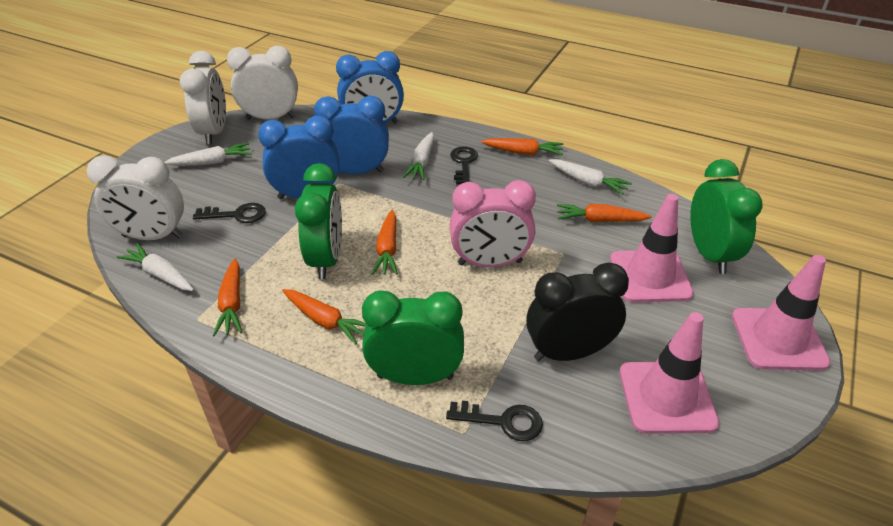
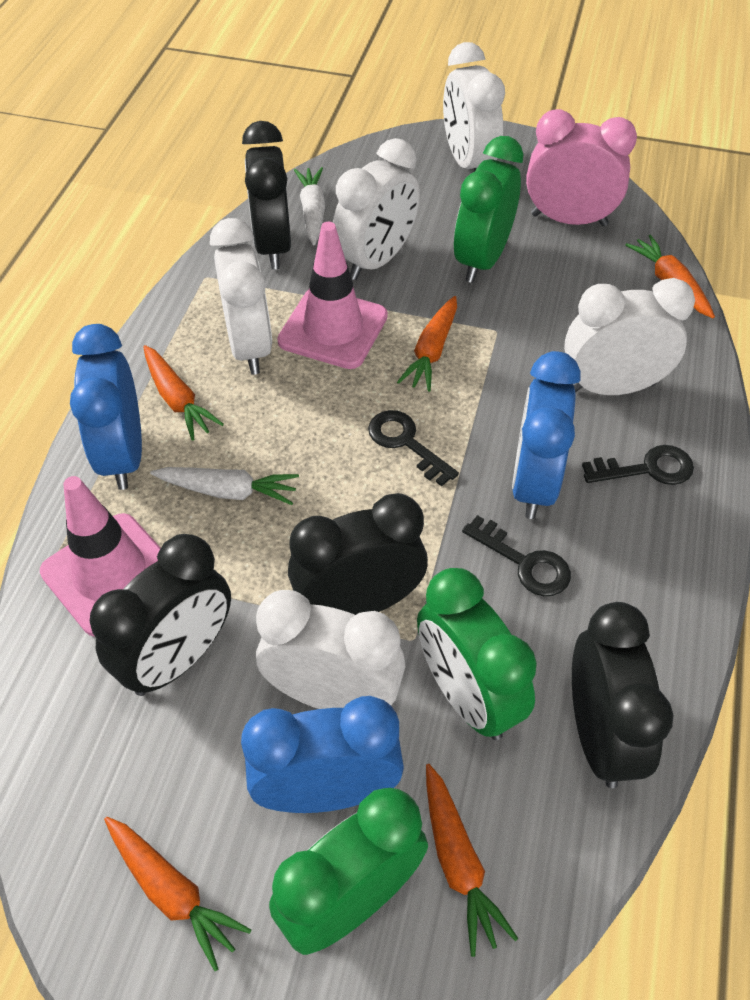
black clock: [526,262,629,361] = 1 -> [90,534,231,696] [242,121,291,269] [288,493,428,615] [572,602,673,788] = 4
pink traffic cone: [610,194,694,302] [619,312,719,434] [732,255,831,371] = 3 -> [40,476,161,637] [277,222,388,369] = 2
white carrot: [116,243,194,291] [165,143,251,166] [403,132,434,180] [549,159,632,195] = 4 -> [150,467,299,505] [294,167,325,245] = 2
white clock: [87,155,184,240] [180,51,226,144] [227,46,298,120] = 3 -> [210,218,272,375] [256,590,405,709] [333,138,420,280] [443,42,505,172] [564,278,695,395] = 5

